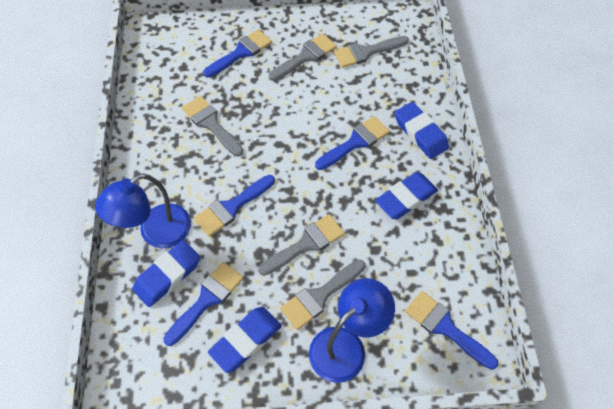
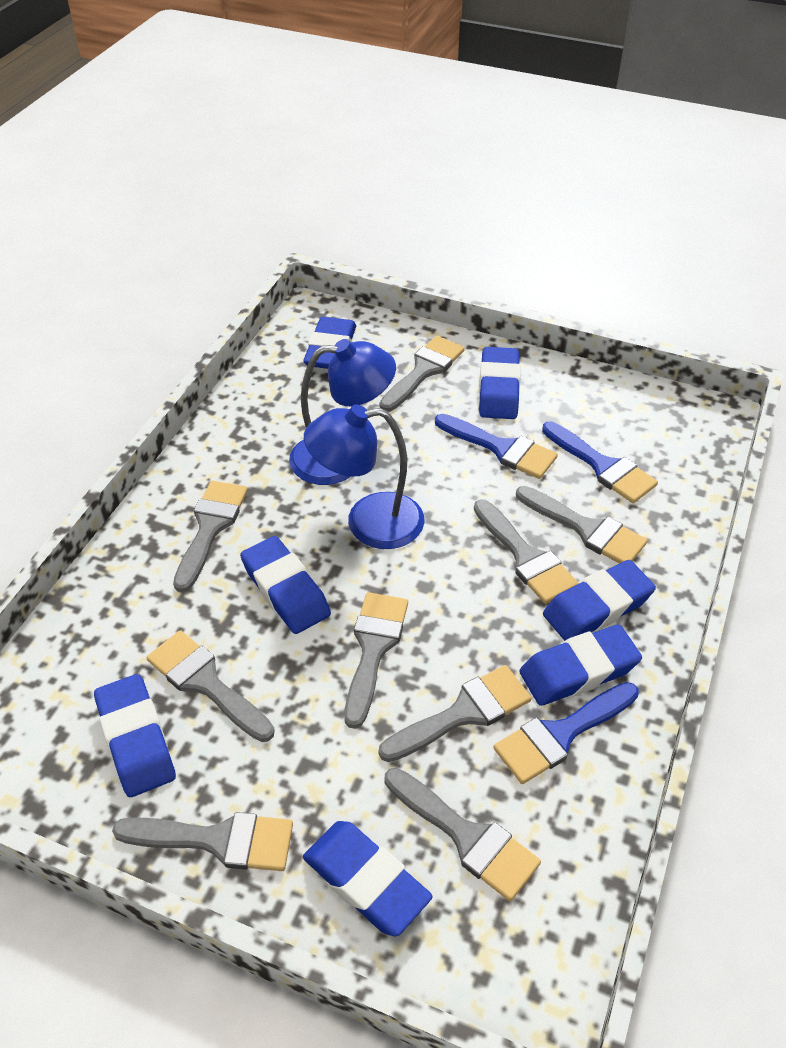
blue brush: [163,262,243,346] [194,175,275,236] [203,29,272,78] [315,116,390,170] [405,291,498,370] = 5 -> [435,414,558,479] [493,682,639,784] [542,422,658,503] = 3
blue eraser: [132,240,200,307] [208,307,282,373] [375,172,438,219] [395,102,449,159] = 4 -> [94,674,176,797] [240,536,331,634] [303,317,356,369] [303,821,432,937] [479,347,521,419] [519,624,642,706] [543,560,656,641] = 7
grey brush: [182,96,243,156] [258,214,345,276] [269,34,337,81] [280,260,365,330] [334,36,409,68] = 5 -> [112,812,293,871] [147,630,275,742] [173,481,248,592] [344,592,408,729] [378,665,532,762] [380,336,465,412] [385,768,541,901] [474,499,579,604] [516,486,648,563] = 9

